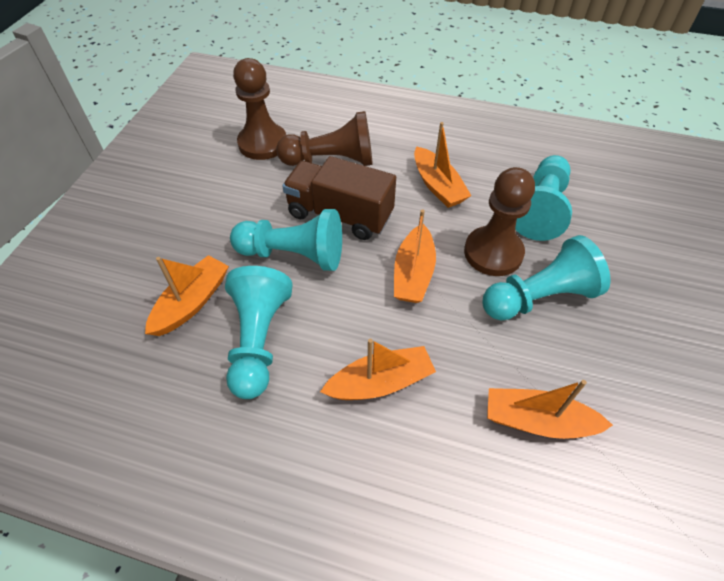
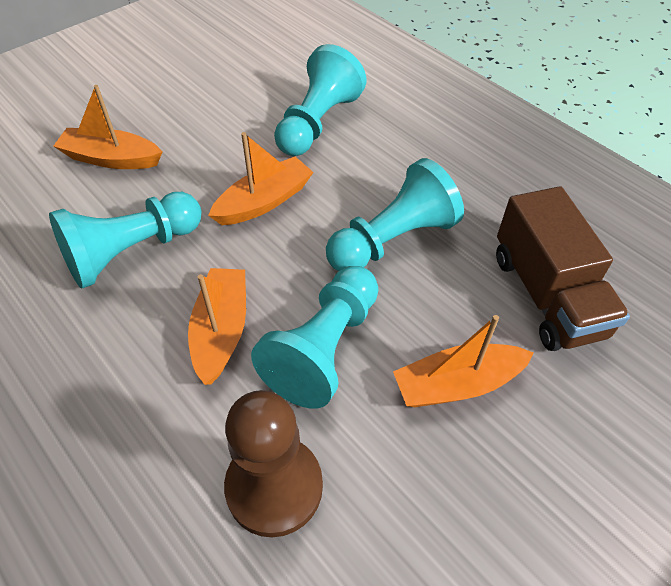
brown pawn: [233,58,286,160] [276,111,373,166] [464,167,535,276] = 3 -> [224,390,323,537] = 1
orange boat: [145,255,229,336] [320,339,436,400] [394,210,436,303] [414,122,471,208] [487,380,613,439] = 5 -> [53,85,162,169] [188,268,246,385] [208,132,314,225] [393,315,534,407] = 4

